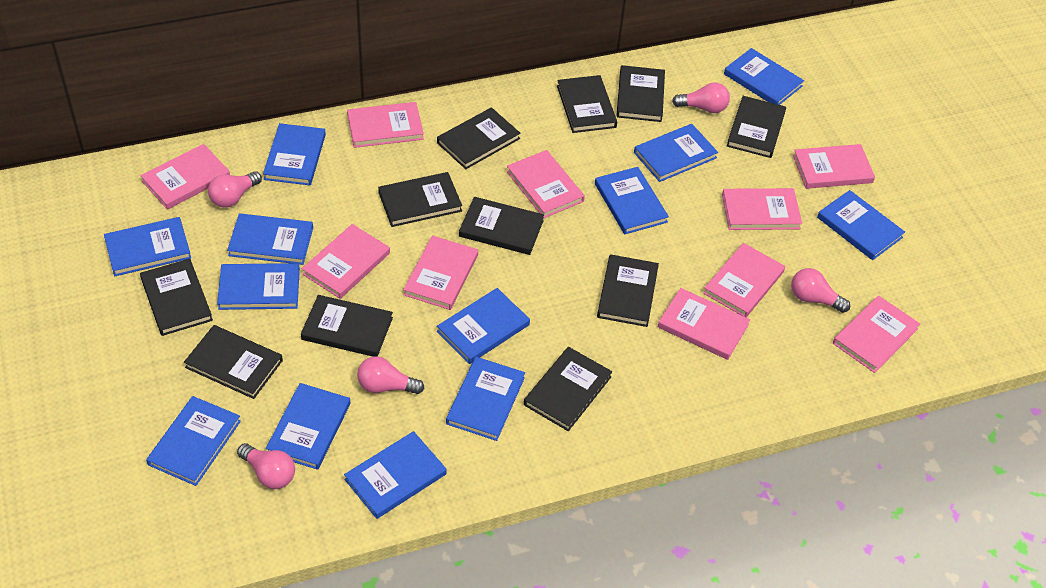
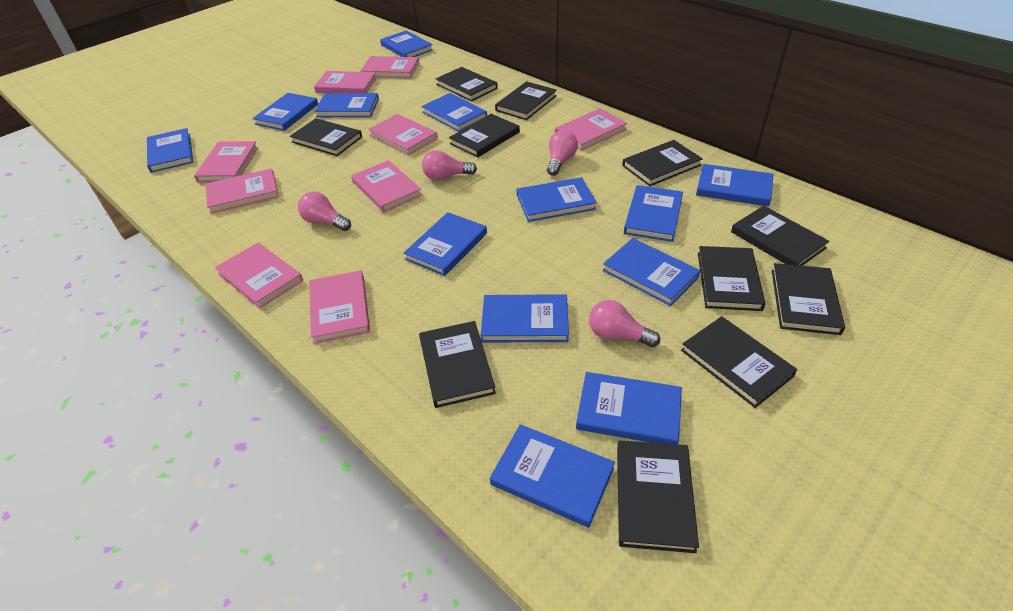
pink book: [141,144,230,210] [302,224,390,299] [347,102,424,148] [403,235,478,310] [507,150,585,218] [658,288,750,360] [703,243,785,317] [722,188,802,230] [793,144,875,189] [833,296,920,373] = 10 -> [194,141,258,182] [206,168,279,214] [215,243,303,309] [309,270,370,344] [314,71,377,93] [351,160,422,212] [360,56,419,78] [368,114,438,155] [555,108,627,151] = 9
pink light bulb: [208,171,262,208] [237,443,295,489] [357,356,424,394] [672,83,730,113] [791,268,850,313] = 5 -> [298,192,351,231] [422,150,477,181] [547,130,578,176] [589,300,660,347] = 4

